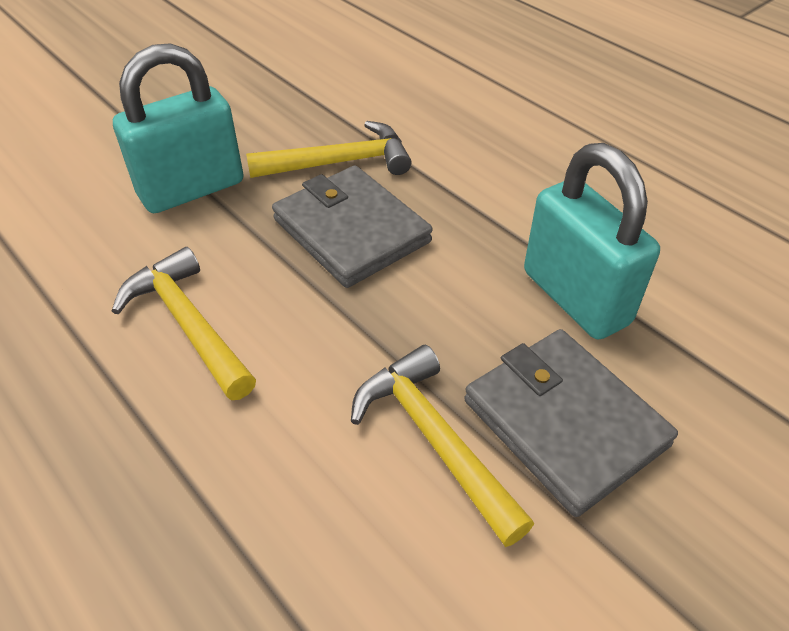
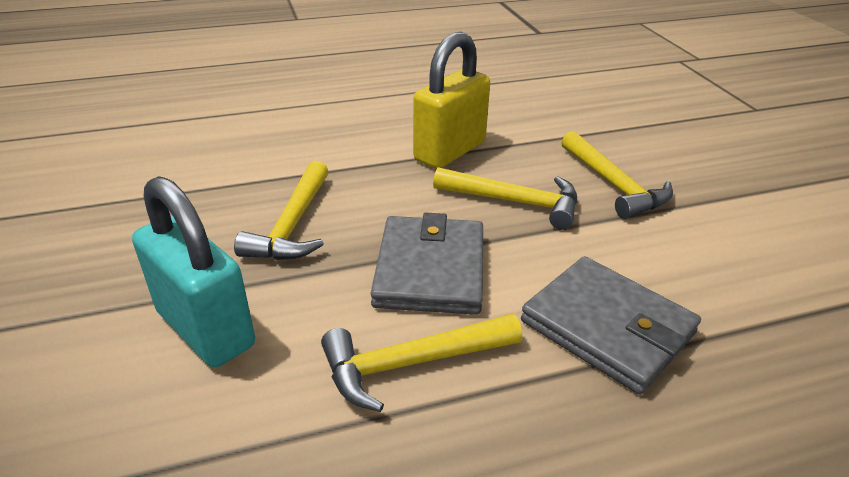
turquoise padlock: [113,43,244,213] [524,143,660,340] = 2 -> [132,176,255,367] = 1
yellow hammer: [112,247,256,400] [246,121,412,178] [351,345,534,547] = 3 -> [234,161,329,260] [321,314,522,412] [433,167,578,230] [561,131,673,219] = 4
yellow padlock: none = 0 -> [413,32,490,169] = 1

